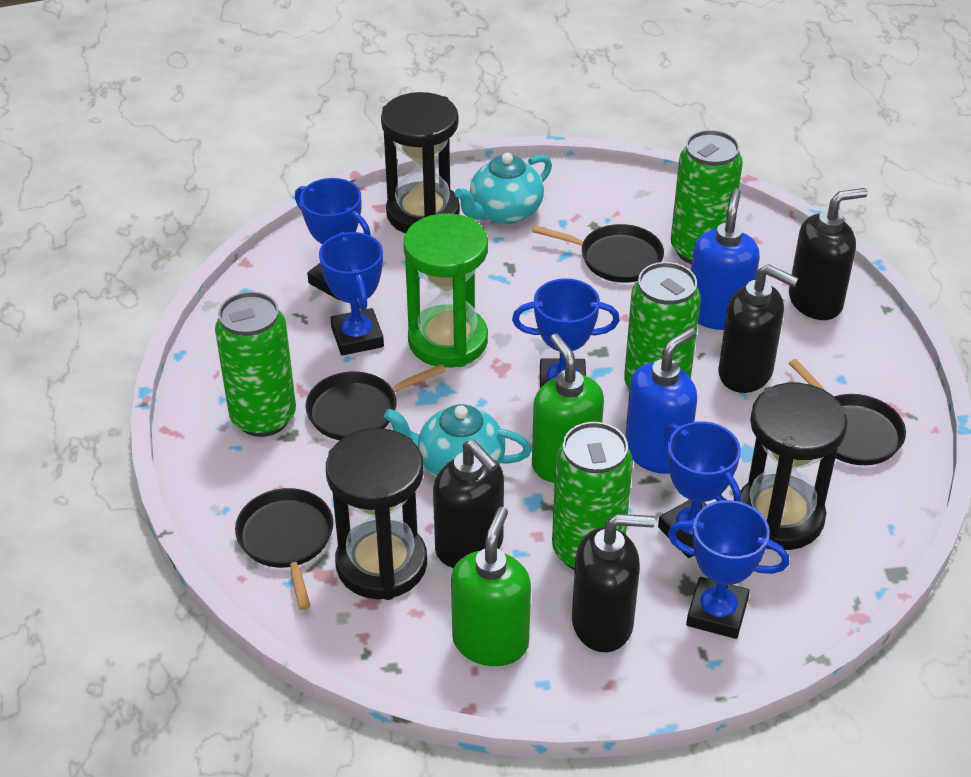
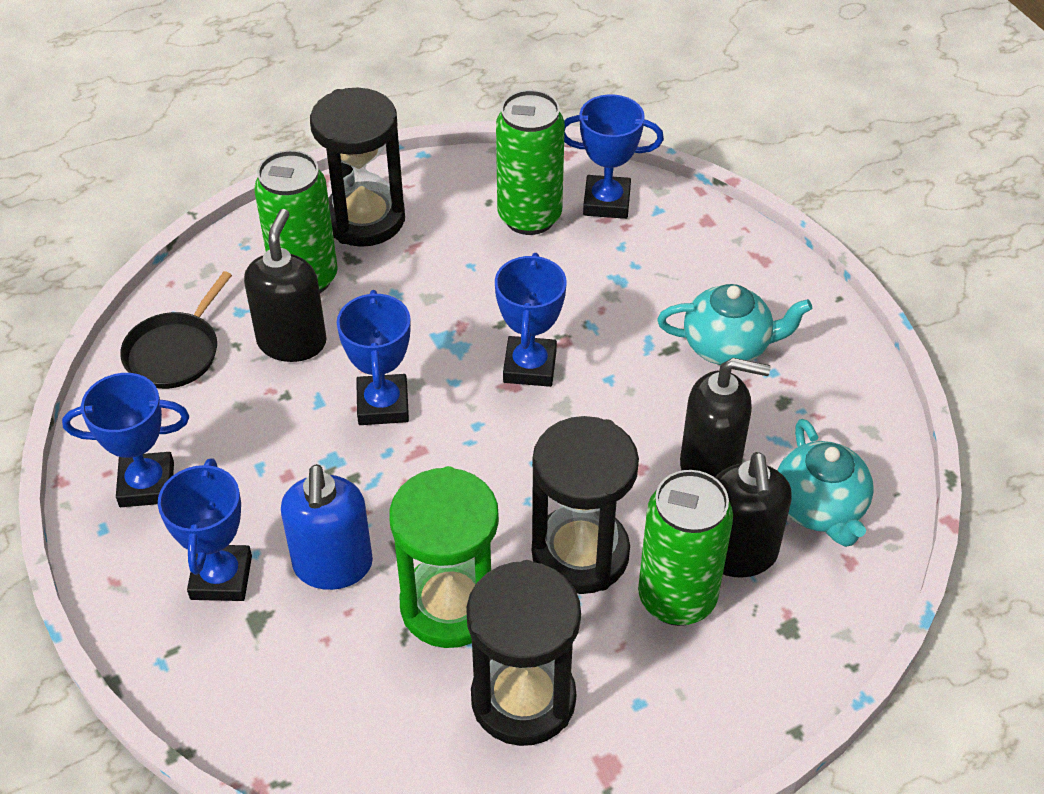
black pan: [235,488,333,610] [305,364,446,440] [532,224,664,283] [788,359,906,465] = 4 -> [120,271,232,389] = 1
black soap dispenser: [433,440,504,568] [572,514,655,652] [718,264,799,393] [789,188,868,320] = 4 -> [244,209,327,362] [680,358,770,477] [715,452,792,578] = 3
blue soap dispenser: [625,328,697,474] [691,188,760,330] = 2 -> [281,464,373,590] = 1
green can: [215,292,296,437] [552,422,633,570] [624,262,701,389] [671,130,743,264] = 4 -> [254,150,338,293] [496,90,565,235] [638,470,733,626] = 3
green soap dispenser: [451,507,531,666] [532,334,604,483] = 2 -> none = 0

